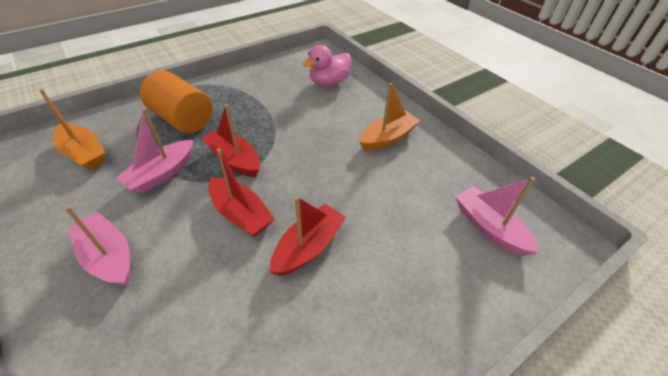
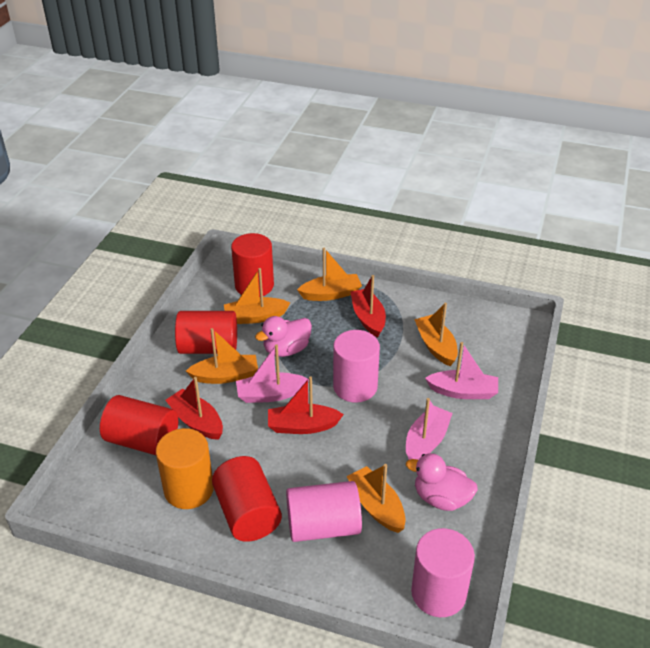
orange boat: [39,89,105,170] [359,83,420,151] = 2 -> [186,328,258,384] [224,268,290,324] [297,248,362,301] [347,464,406,533] [414,303,458,366] = 5
pink cylinder: none = 0 -> [286,481,362,542] [333,330,380,403] [411,528,475,617] = 3
pink duck: [303,45,352,86] = 1 -> [255,316,312,357] [406,453,478,511] = 2
red cylinder: none = 0 -> [100,395,178,455] [175,311,237,354] [212,456,282,542] [231,233,274,297] = 4

